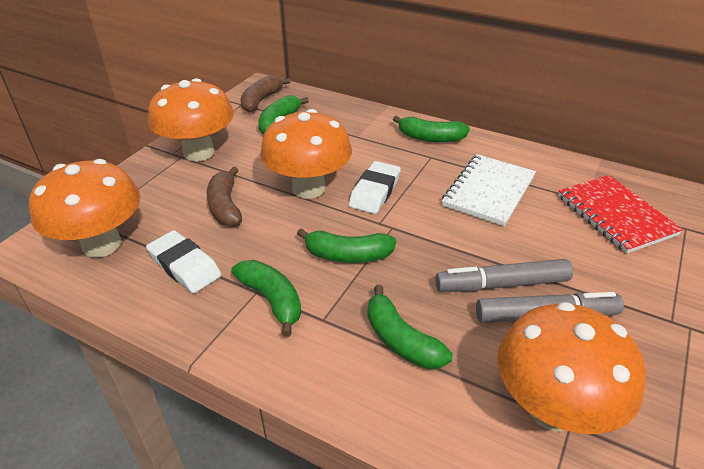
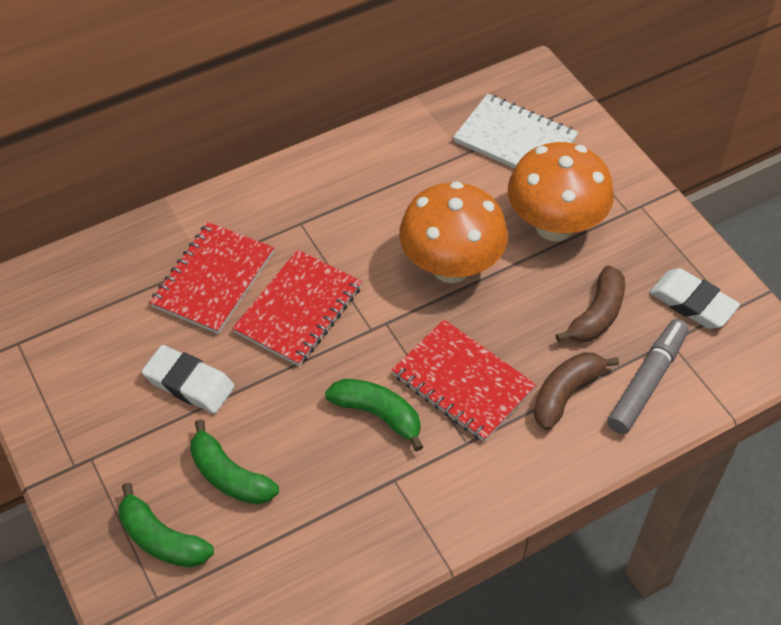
green banana: [231,260,301,337] [258,95,309,134] [297,228,396,263] [368,285,453,369] [393,115,470,142] = 5 -> [119,482,214,568] [190,419,279,505] [325,379,423,452] = 3
grey marker: [435,259,573,292] [476,292,624,323] = 2 -> [607,319,689,434] = 1
orange mushroom: [29,159,140,258] [148,78,234,161] [260,109,352,199] [497,302,646,434] = 4 -> [399,181,508,283] [508,142,614,241] = 2
red notebook: [558,175,683,254] = 1 -> [150,222,274,334] [233,250,362,366] [392,320,536,442] = 3

